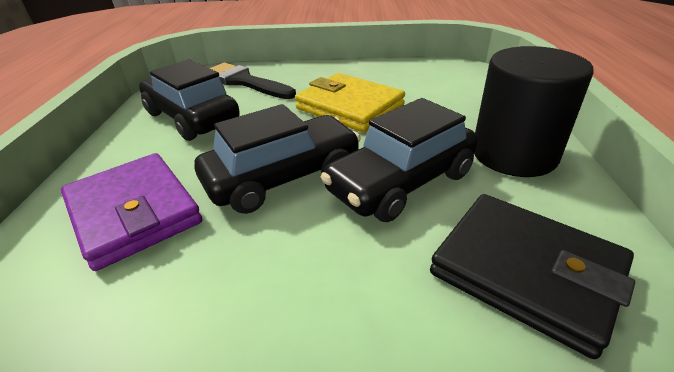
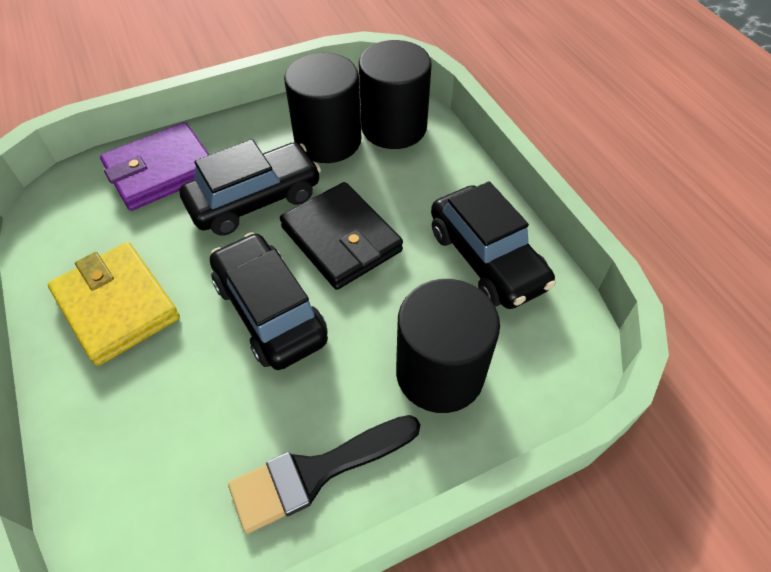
black cylinder: [474,46,594,177] = 1 -> [284,53,361,163] [359,40,432,149] [396,279,500,413] = 3

